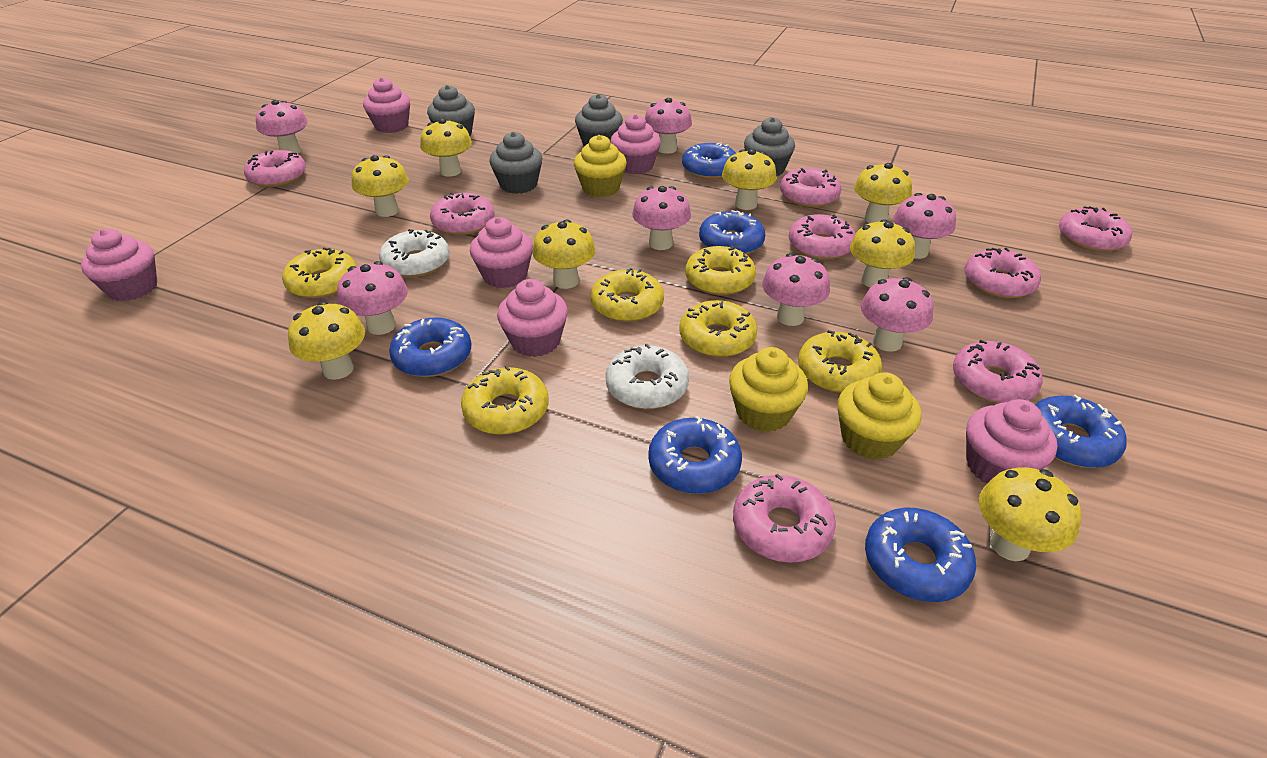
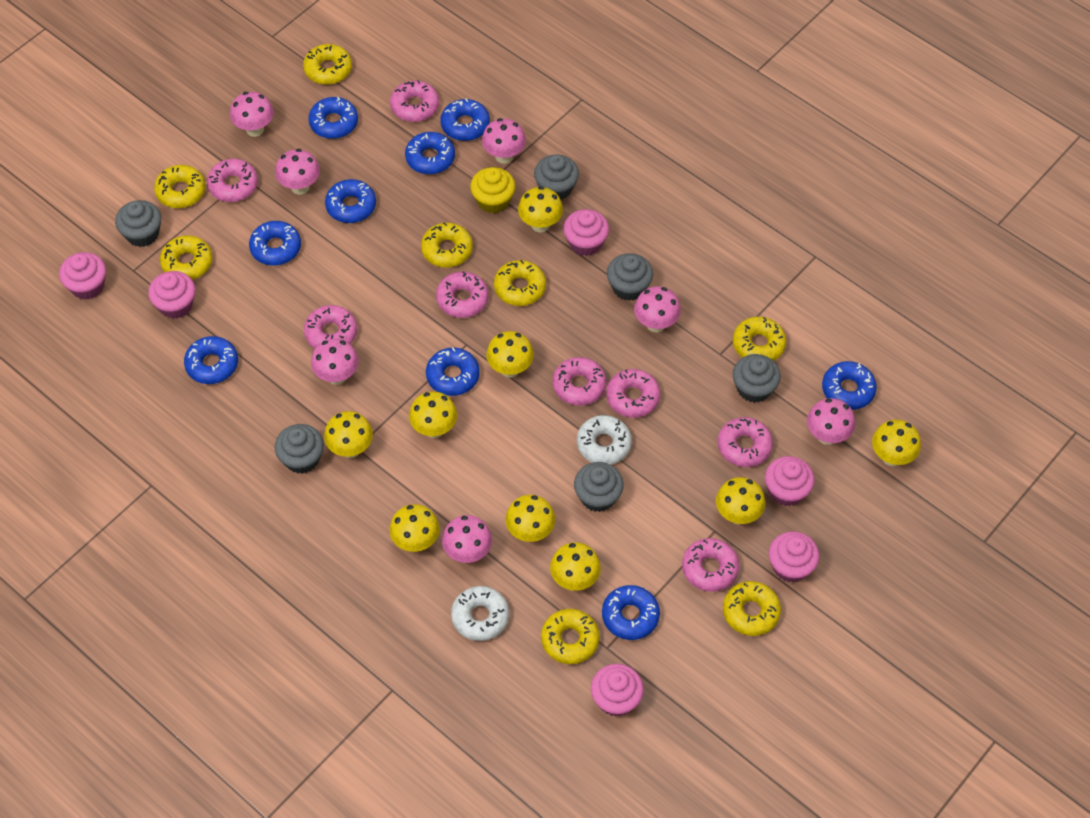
blue donut: [389,317,471,377] [648,416,742,494] [682,143,736,179] [699,210,765,254] [865,508,976,602] [1035,395,1127,468] = 6 -> [184,336,238,384] [249,221,301,266] [308,97,358,139] [325,179,376,223] [405,132,455,174] [426,348,480,396] [440,98,490,141] [602,585,660,640] [822,361,877,410] = 9
grey cupcake: [427,85,475,136] [489,132,542,194] [575,94,623,146] [744,117,795,176] = 4 -> [115,200,161,247] [275,424,324,474] [534,155,579,199] [574,462,624,512] [607,253,653,301] [733,354,781,403] = 6
yellow cupcake: [574,135,627,197] [729,347,808,432] [838,372,921,460] = 3 -> [470,167,516,213] = 1
yellow donut: [282,248,357,299] [461,365,548,435] [591,268,664,322] [679,300,758,357] [685,246,756,296] [798,330,882,393] = 6 -> [154,165,206,208] [160,235,212,280] [303,44,352,85] [421,222,473,268] [494,260,546,306] [541,609,600,664] [723,581,781,636] [733,317,786,361] = 8
yellow mushroom: [288,301,365,380] [352,155,409,217] [420,118,472,176] [532,219,596,289] [722,149,777,210] [850,219,915,287] [854,163,912,223] [979,467,1081,561] = 8 -> [324,411,373,458] [389,504,440,552] [409,391,457,438] [486,331,534,377] [505,495,555,542] [518,186,563,233] [550,542,601,591] [716,477,765,524] [872,419,921,466] = 9

